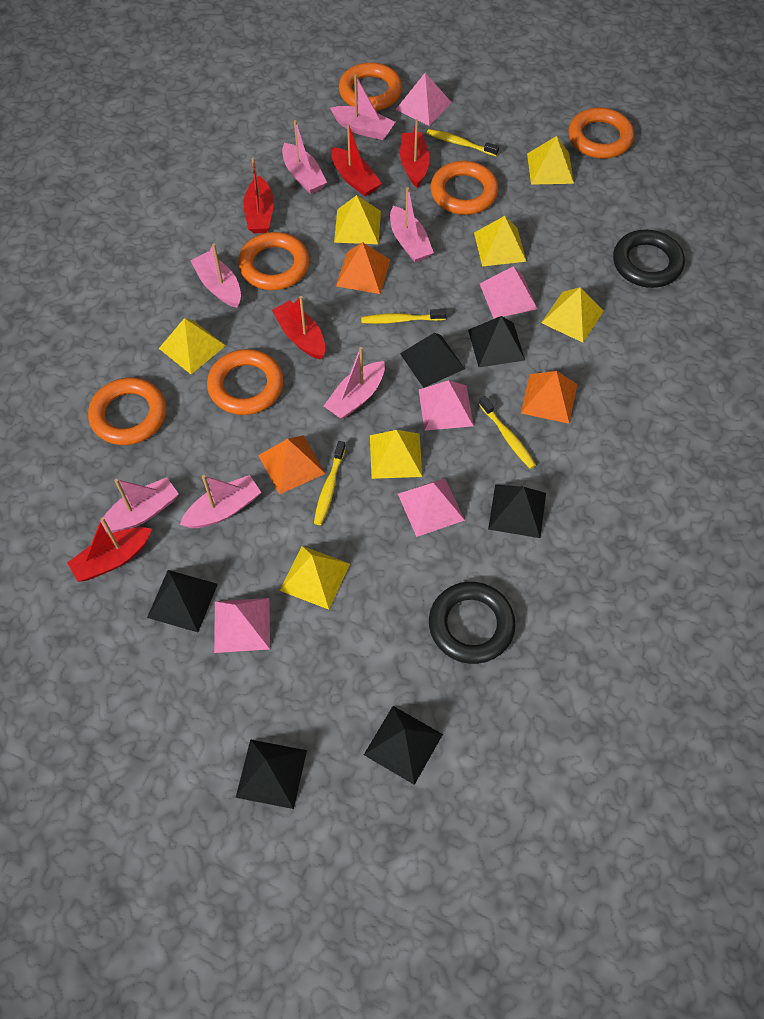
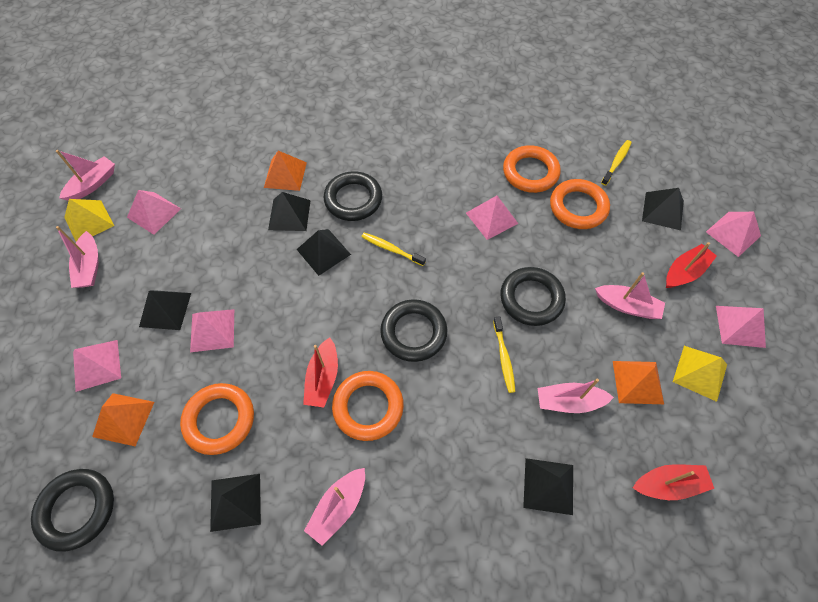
black ring: [429,582,515,664] [613,230,685,288] = 2 -> [31,469,114,552] [323,171,382,221] [380,299,447,362] [501,267,566,326] = 4
orange ring: [88,377,166,445] [207,349,284,415] [238,232,309,290] [339,62,402,111] [430,161,498,215] [568,107,634,159] = 6 -> [180,383,254,455] [332,371,404,441] [503,145,561,193] [550,179,610,229] = 4
pink boat: [100,477,179,533] [180,475,261,528] [191,244,241,308] [282,120,327,194] [324,347,385,419] [330,74,395,140] [390,187,434,263] = 7 -> [56,150,115,201] [56,226,99,288] [304,468,365,545] [538,379,614,413] [595,272,665,319] = 5
pink pyramid: [214,598,270,653] [395,73,452,126] [398,478,465,537] [419,380,474,431] [480,266,538,319] = 5 -> [73,340,121,392] [127,190,181,235] [190,309,234,352] [466,196,518,240] [706,212,761,257] [716,306,766,348] = 6
red boat: [67,517,152,582] [243,158,274,234] [272,296,325,360] [331,123,382,197] [400,119,430,188] = 5 -> [303,337,338,408] [633,464,714,500] [666,242,717,288] = 3
yellow pyramid: [159,318,226,374] [280,546,350,610] [334,195,381,244] [370,430,423,479] [474,216,527,266] [527,136,574,185] [541,287,604,343] = 7 -> [64,199,114,242] [673,346,727,402] = 2
yellow toothbrush: [314,441,346,525] [361,309,446,324] [426,129,499,156] [479,396,536,469] = 4 -> [361,233,426,266] [493,316,516,393] [601,140,632,186] = 3

